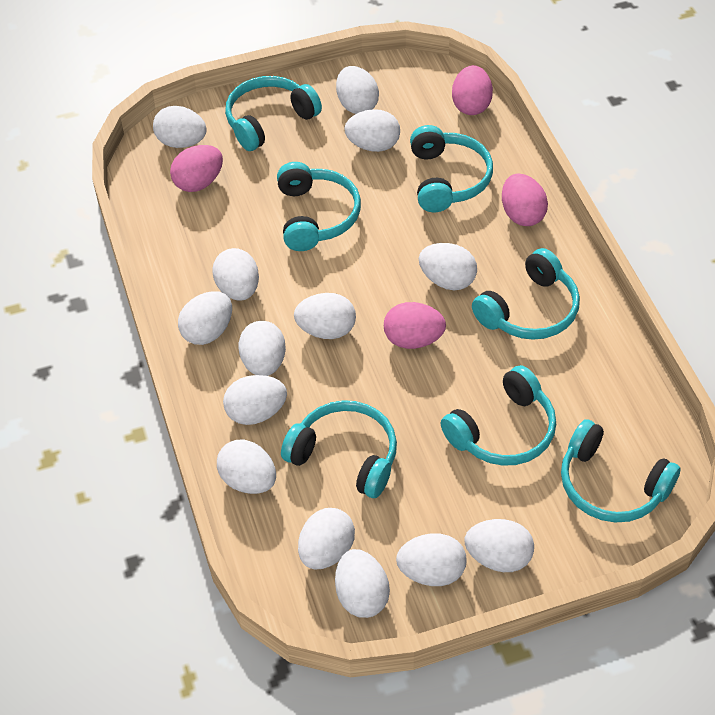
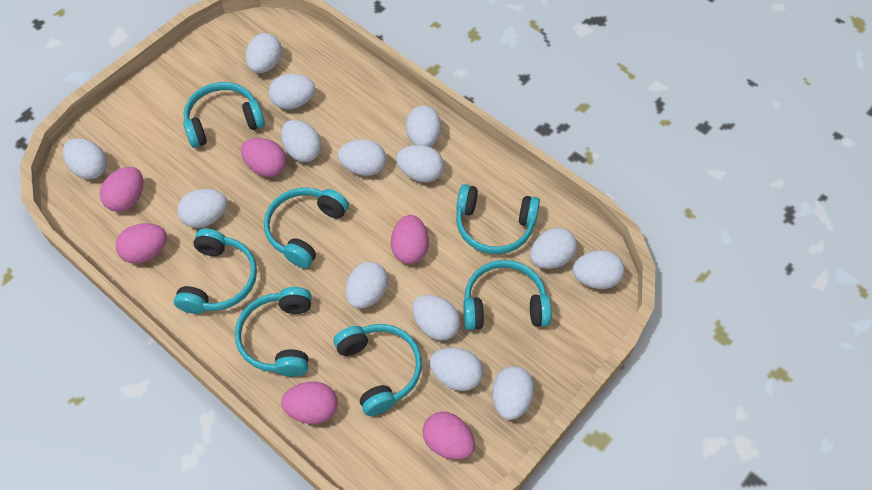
pink egg: [170,145,223,192] [384,302,446,349] [452,65,493,115] [502,174,548,226] = 4 -> [100,167,143,212] [116,223,167,264] [241,138,287,177] [281,382,338,424] [391,215,429,264] [423,412,475,460] = 6

